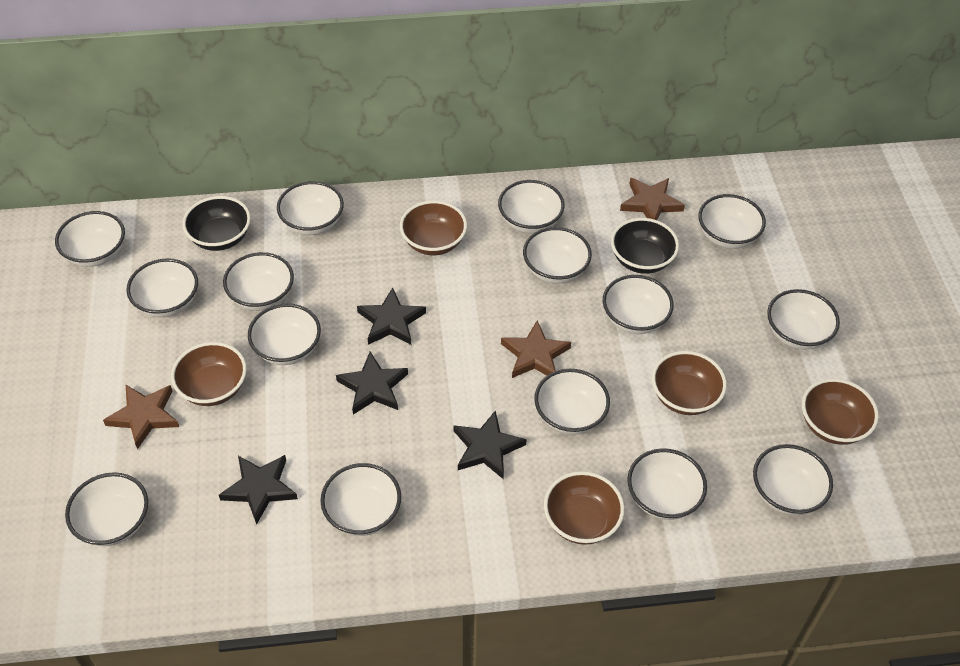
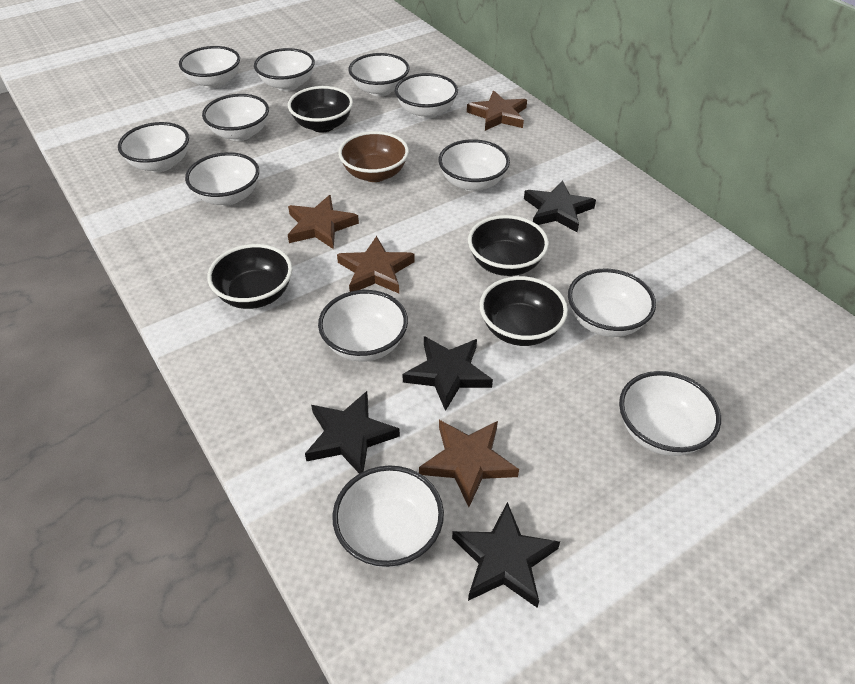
black bowl: [182,196,251,251] [611,218,679,274] = 2 -> [207,244,292,309] [288,86,353,133] [468,215,549,276] [479,276,568,346] = 4
brown bowl: [171,342,247,406] [400,201,467,255] [544,471,625,545] [652,351,727,415] [802,378,879,445] = 5 -> [338,131,409,182] = 1
brown star: [103,385,179,449] [501,321,571,378] [620,178,685,220] = 3 -> [288,195,359,249] [337,236,415,293] [419,420,519,507] [467,91,527,131] = 4
white bowl: [55,211,125,267] [65,472,148,546] [126,258,198,317] [223,252,294,311] [248,304,321,365] [277,181,344,235] [320,463,401,536] [498,180,565,233] [523,227,592,284] [534,369,610,434] [603,275,674,334] [627,448,707,520] [698,194,766,249] [753,444,833,515] [767,289,840,350] = 15 -> [118,122,189,172] [179,46,240,89] [185,152,259,206] [202,94,269,141] [254,48,315,91] [318,290,408,362] [332,465,444,568] [348,53,409,96] [395,73,458,119] [438,139,510,191] [568,269,656,337] [619,371,721,456] = 12

